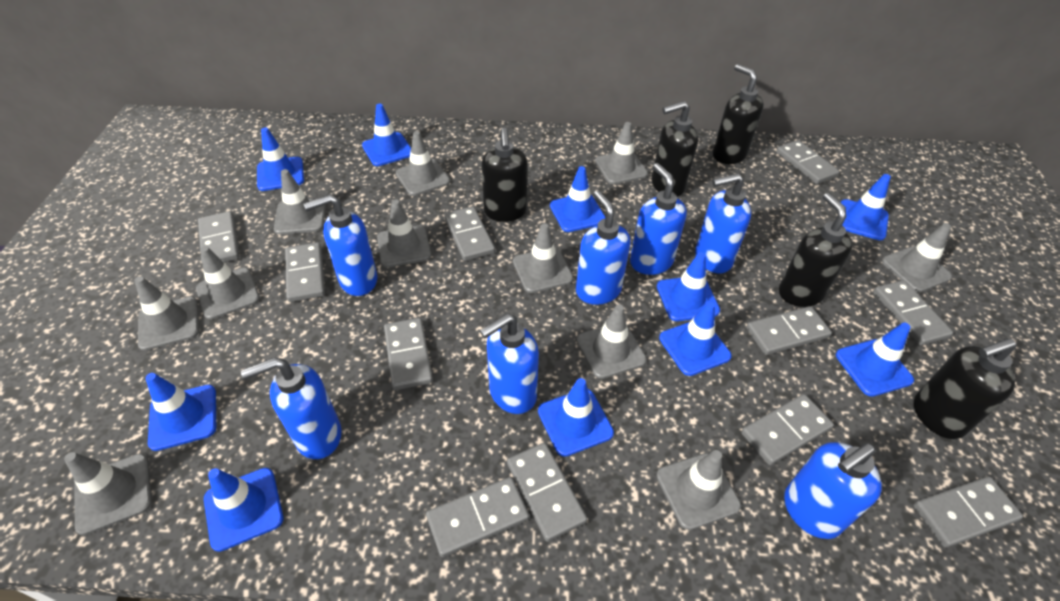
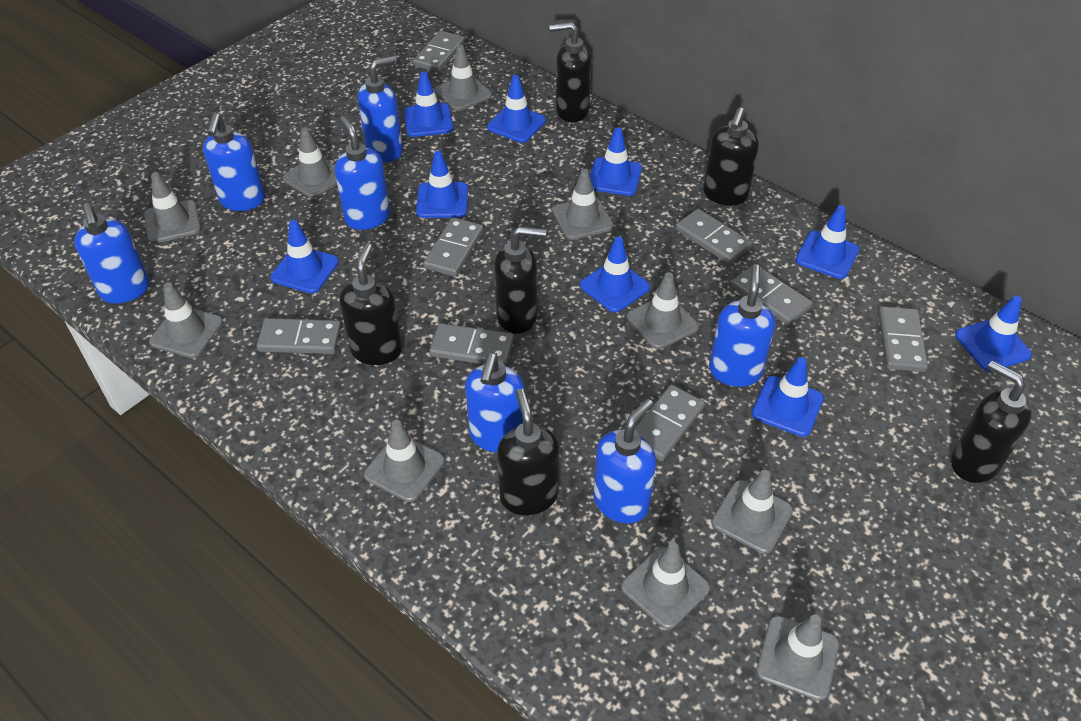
black soap dispenser: [482,128,527,222] [652,101,698,197] [713,64,764,164] [779,193,853,307] [914,338,1016,439] = 5 -> [339,243,402,365] [494,227,546,334] [497,388,560,515] [549,22,591,122] [703,107,759,206] [951,361,1032,483] = 6
blue traffic cone: [145,373,216,451] [204,468,283,552] [257,127,304,191] [362,104,411,166] [538,378,614,457] [550,166,606,232] [657,252,720,321] [659,301,732,376] [836,323,914,397] [841,174,891,240] = 10 -> [271,220,339,293] [404,72,453,137] [416,151,468,218] [487,75,546,143] [580,237,650,312] [590,127,642,196] [752,357,824,437] [796,205,860,279] [955,295,1032,372] = 9
grey domino: [198,211,239,262] [285,242,325,302] [384,318,433,390] [426,477,529,557] [444,206,495,261] [507,443,587,542] [741,394,834,465] [746,306,832,355] [776,140,840,184] [873,280,953,346] [913,476,1023,547] = 11 -> [257,318,341,354] [413,31,465,72] [423,217,483,276] [429,323,514,366] [634,385,705,461] [676,209,752,264] [731,266,813,326] [878,306,928,372] = 8
grey traffic cone: [64,452,152,535] [134,276,199,351] [196,246,260,320] [274,169,326,234] [377,200,431,267] [396,131,450,196] [513,223,573,293] [577,304,647,379] [595,122,648,184] [657,450,741,530] [882,223,952,292] = 11 -> [144,172,201,243] [149,282,223,358] [283,127,337,198] [364,420,445,502] [435,44,492,111] [552,169,614,240] [621,542,710,629] [627,272,699,349] [712,470,793,554] [756,615,839,701] = 10

